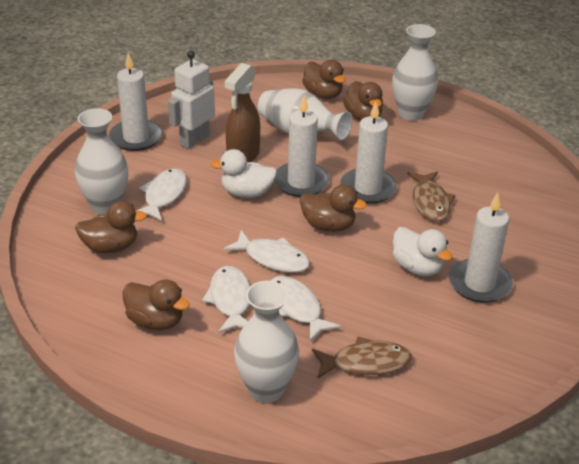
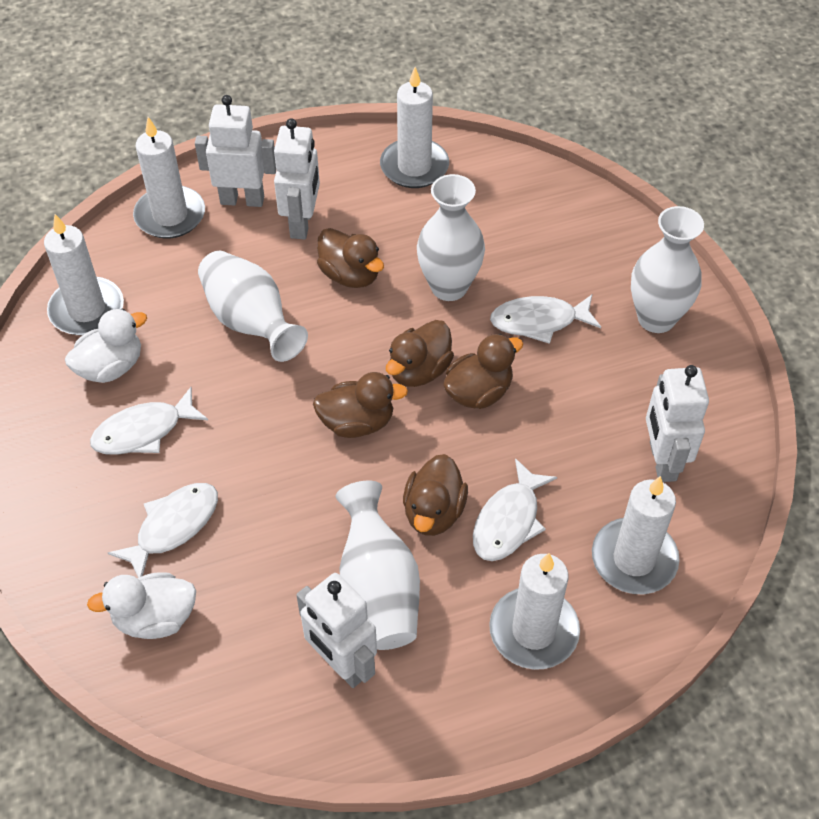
brown fish: [312,336,412,379] [407,171,456,222] = 2 -> none = 0
brown spray bottle: [224,63,260,162] = 1 -> none = 0
white candle: [109,53,163,151] [274,95,329,197] [340,102,397,204] [449,192,513,303] = 4 -> [44,214,124,336] [133,117,205,239] [380,67,449,188] [489,553,580,669] [592,476,680,594] = 5
white robot: [168,51,215,149] = 1 -> [195,95,276,207] [274,118,320,240] [296,573,377,688] [646,365,709,482] = 4

